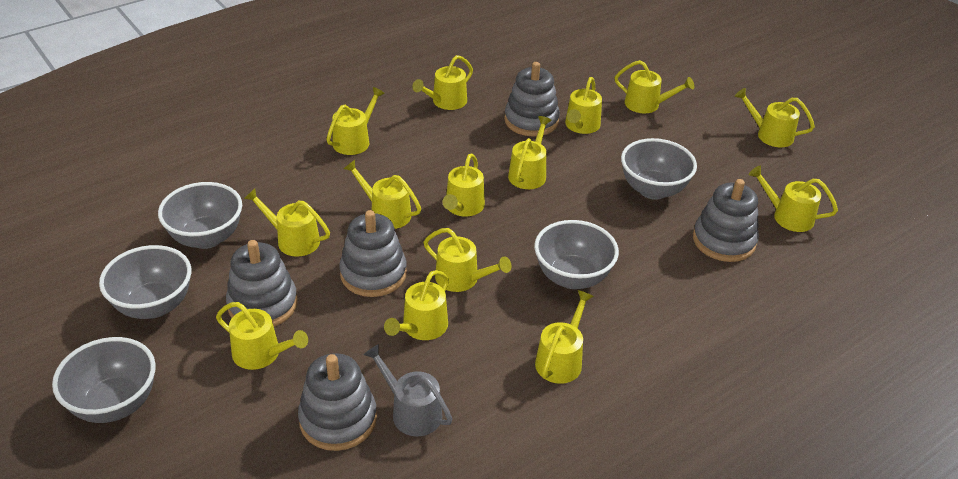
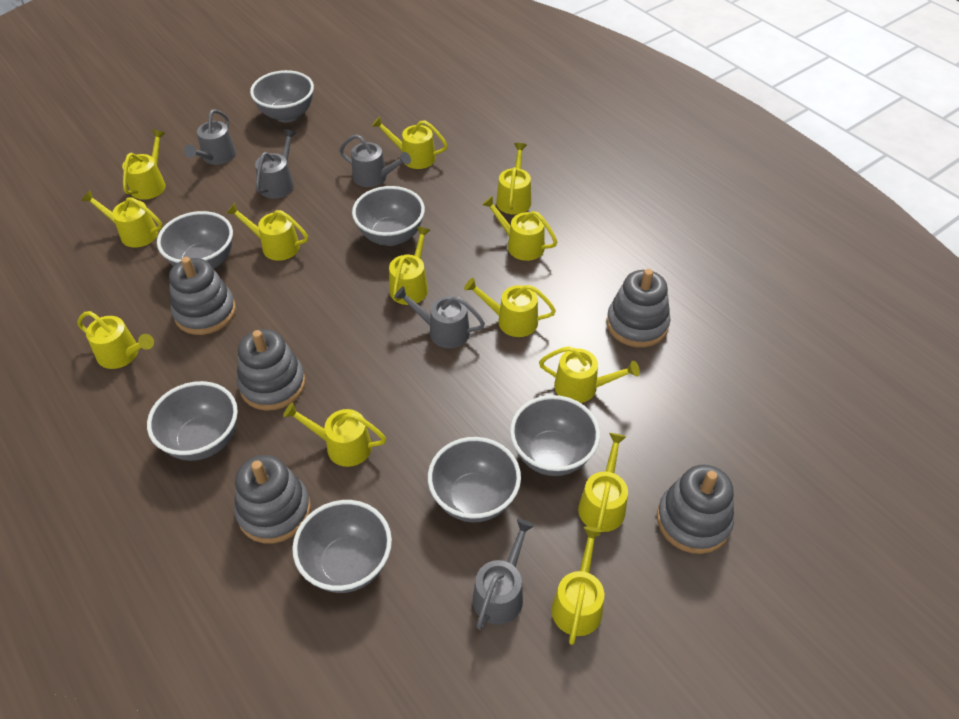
grey bowl: [52,337,156,423] [99,245,191,319] [158,182,242,249] [534,220,619,289] [621,138,697,200] = 5 -> [147,381,238,461] [157,211,233,269] [250,70,314,123] [292,500,392,593] [352,186,425,246] [428,437,521,522] [510,395,600,476] = 7
grey watering can: [364,344,452,436] = 1 -> [184,109,236,165] [255,129,296,199] [339,134,411,187] [394,286,485,348] [473,519,534,630] = 5
yellow watering can: [216,302,308,370] [244,188,330,257] [326,87,385,155] [344,160,421,229] [384,270,449,340] [412,55,473,110] [424,228,511,292] [442,153,485,216] [508,116,552,189] [535,290,594,384] [565,77,602,134] [615,60,694,113] [735,88,815,147] [749,166,838,232] = 14 -> [78,311,154,369] [81,190,163,248] [122,129,166,200] [226,203,308,261] [283,402,386,467] [372,116,448,169] [389,226,430,305] [464,278,556,337] [482,196,557,261] [496,143,531,214] [539,346,640,403] [551,526,604,645] [578,433,628,536] = 13

